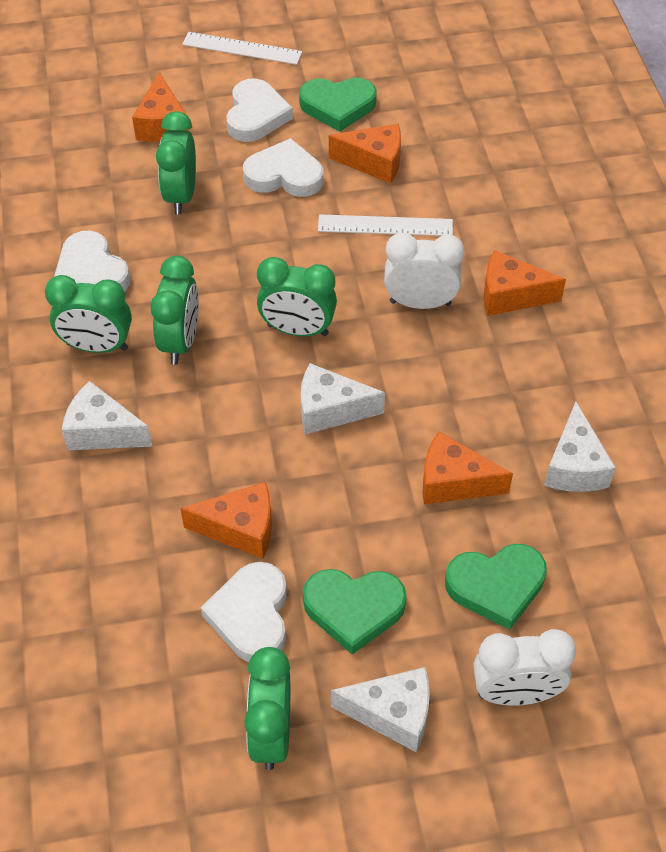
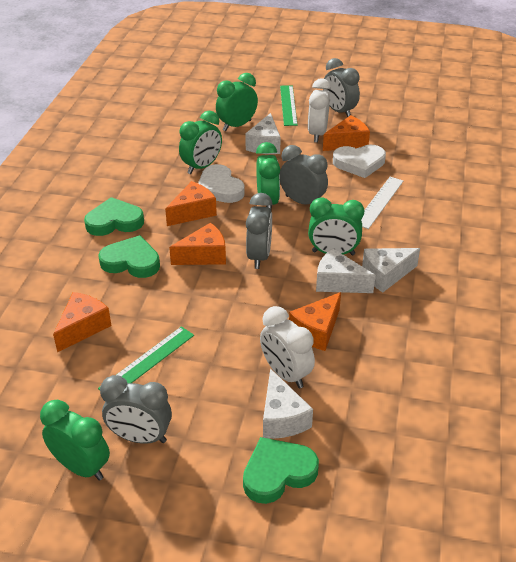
green ruler: none = 0 -> [98,326,194,390] [280,85,298,126] = 2
grey clock: none = 0 -> [100,375,172,444] [246,193,272,269] [280,145,328,204] [323,58,360,117] = 4
white heart: [54,231,130,292] [201,562,287,662] [226,78,293,142] [243,138,324,197] = 4 -> [198,164,245,203] [333,145,386,178] = 2
white ruler: [182,32,302,65] [318,214,453,236] = 2 -> [361,177,403,229] = 1

